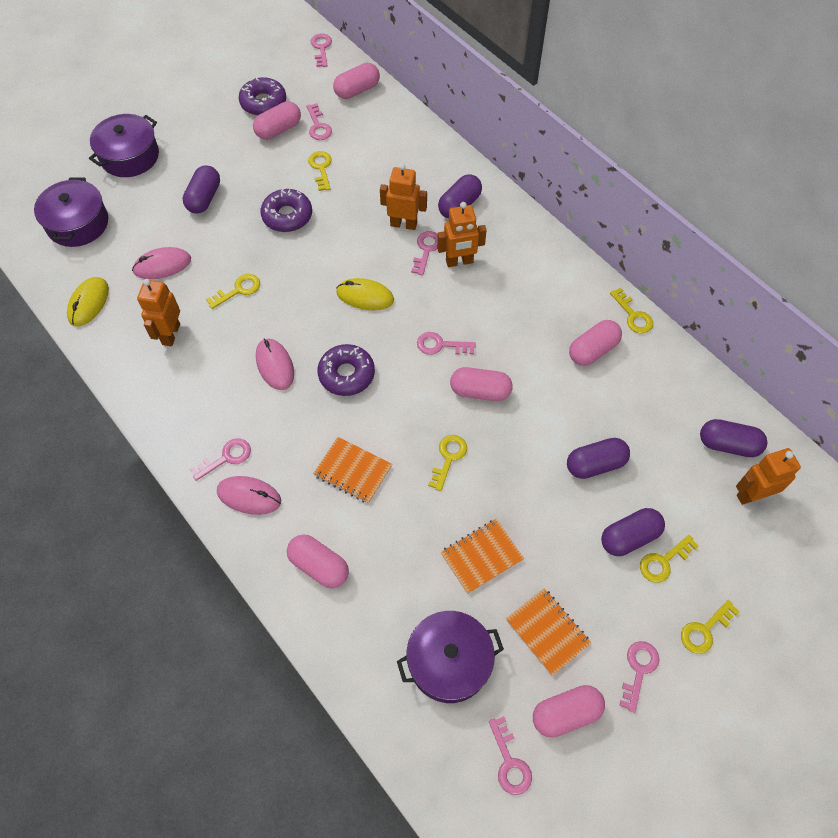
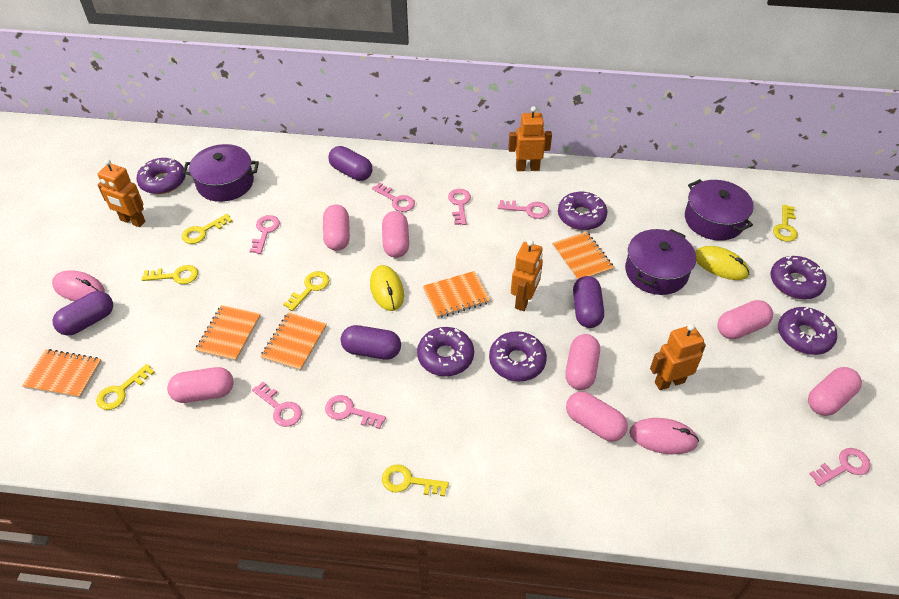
orange notebook: [313,437,392,504] [441,519,524,594] [506,588,591,675] = 3 -> [22,349,102,398] [195,305,261,361] [260,312,327,371] [423,271,490,318] [552,231,614,280] = 5
pink capsule: [253,101,301,140] [287,534,349,588] [333,63,380,99] [450,367,513,401] [533,685,605,738] [569,320,622,366] = 6 -> [167,367,234,403] [323,205,350,251] [382,211,409,258] [565,334,600,390] [566,391,628,442] [717,300,773,339] [808,367,862,416] = 7
pink mouse: [132,247,191,279] [217,476,281,515] [256,338,294,390] = 3 -> [52,270,105,301] [629,418,699,454] = 2
purple capsule: [183,165,220,214] [438,174,482,218] [567,438,630,479] [601,508,665,556] [700,419,767,457] = 5 -> [53,291,113,336] [329,146,372,181] [341,325,401,360] [573,276,604,328] = 4
purple donut: [239,77,286,116] [261,188,312,232] [318,344,375,396] = 3 -> [136,158,186,194] [417,327,474,376] [489,331,547,382] [558,191,607,230] [770,256,826,299] [778,307,837,355] = 6

